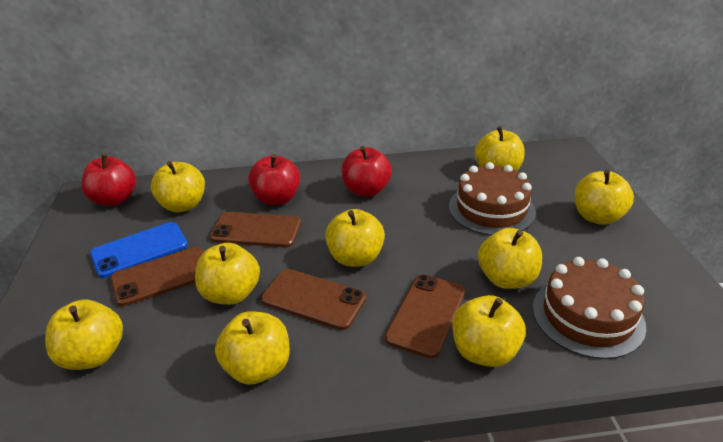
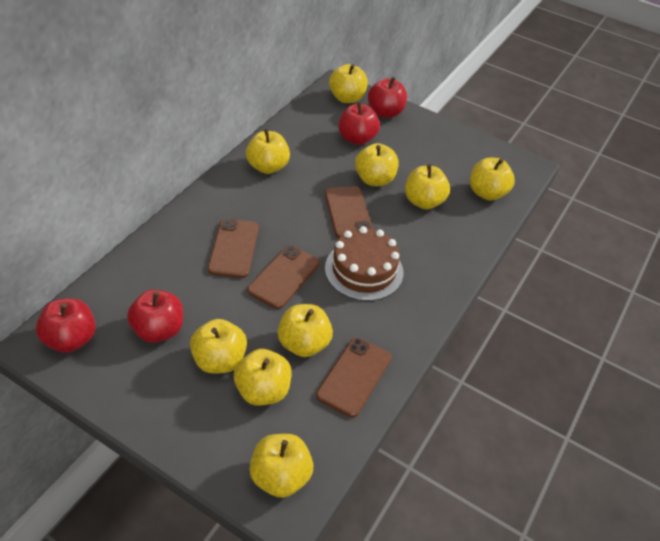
blue phone: [90,222,188,278] = 1 -> none = 0
brown cake: [449,162,536,235] [532,257,646,359] = 2 -> [325,226,404,301] = 1
red apple: [81,153,136,206] [248,154,300,206] [341,146,392,197] = 3 -> [36,298,96,353] [127,289,183,343] [339,102,380,145] [368,77,407,118] = 4

